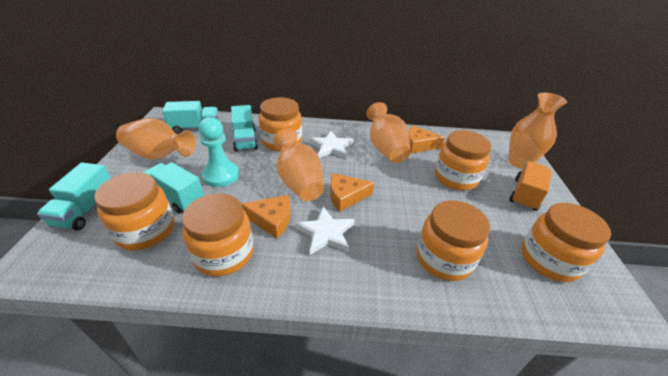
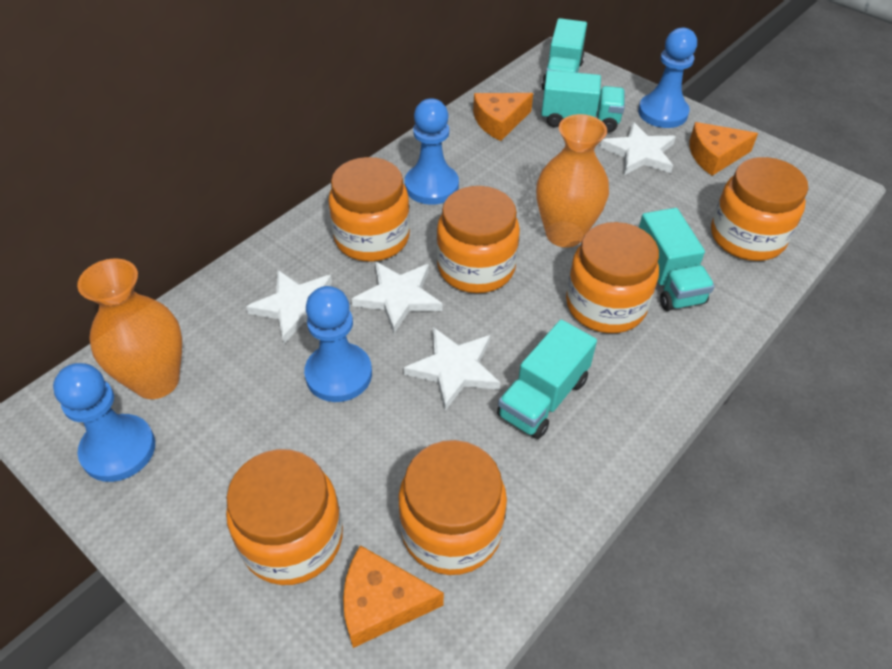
blue pawn: none = 0 -> [53,363,155,482] [304,286,372,402] [405,98,459,205] [638,28,697,128] = 4
orange truck: [509,161,552,211] = 1 -> none = 0
orange vase: [116,118,196,160] [273,128,324,201] [366,102,411,163] [508,93,567,169] = 4 -> [77,259,182,399] [536,114,609,248] = 2
turquoise pawn: [199,117,239,187] = 1 -> none = 0
white star: [295,207,355,255] [309,131,353,159] = 2 -> [246,269,332,344] [352,261,442,333] [404,327,500,411] [600,122,676,175] = 4

